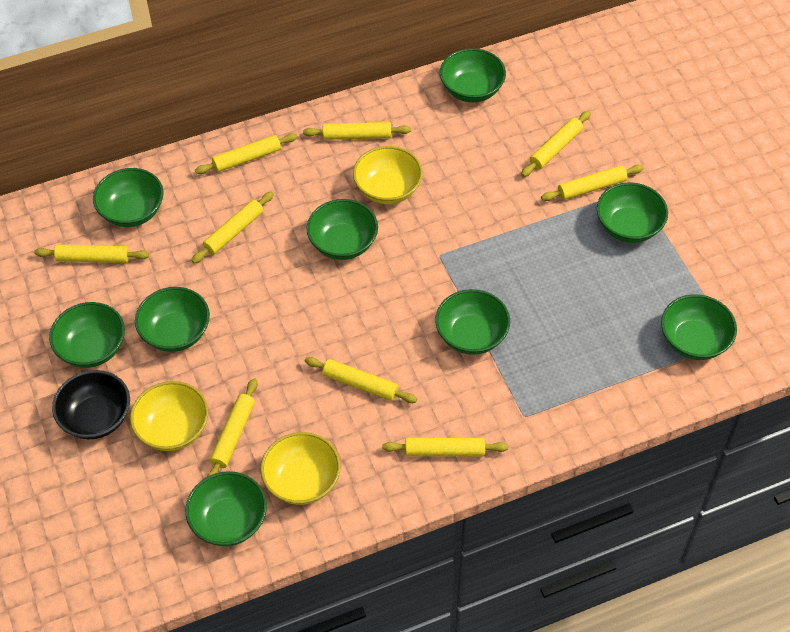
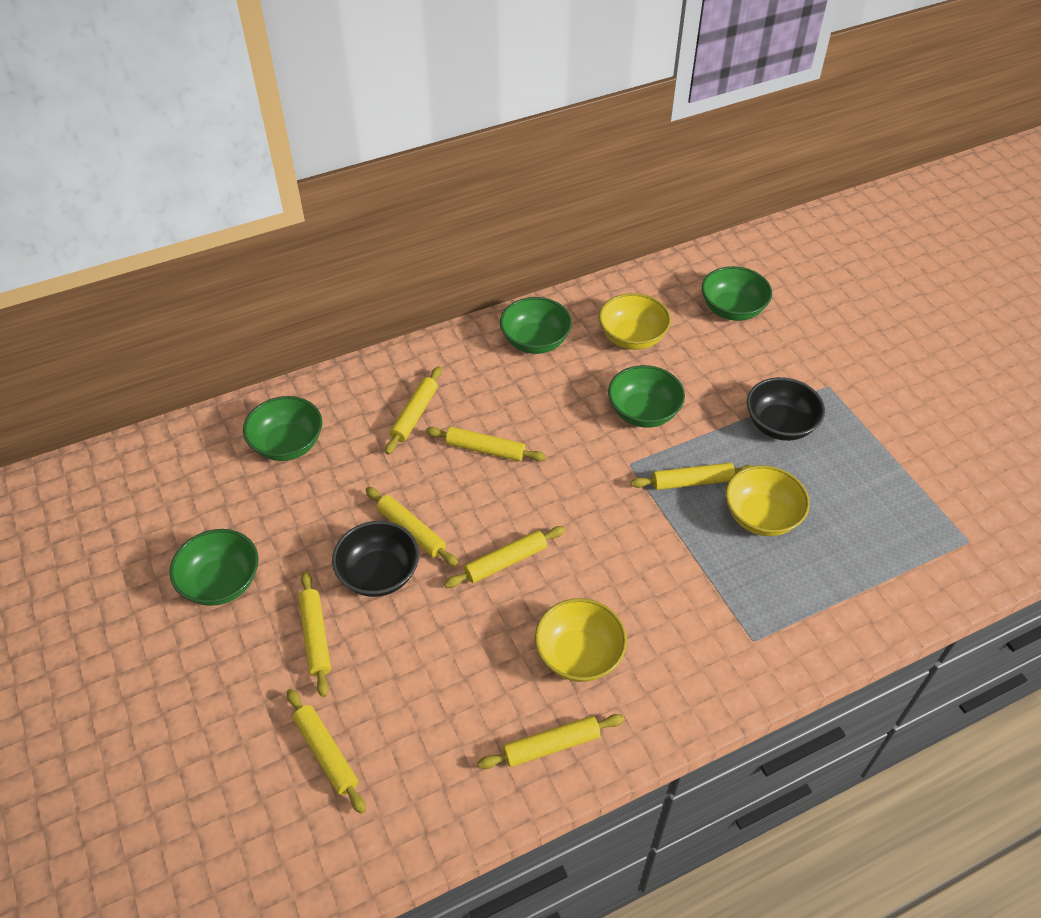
black bowl: [52,370,130,439] = 1 -> [332,521,419,597] [747,377,825,441] = 2
green bowl: [49,302,125,368] [93,168,164,227] [135,287,210,352] [185,471,267,546] [307,199,378,260] [435,289,510,355] [440,48,506,102] [597,182,668,243] [661,294,737,360] = 9 -> [170,529,259,606] [243,396,322,461] [500,297,572,354] [608,365,685,428] [702,266,772,321] = 5
yellow rolling pin: [34,244,149,263] [192,192,274,264] [195,133,298,174] [207,378,258,477] [303,122,411,140] [305,357,417,403] [382,438,508,456] [521,111,591,177] [541,165,644,201] = 9 -> [287,689,366,814] [298,571,331,697] [366,487,459,567] [385,366,442,454] [426,427,546,461] [444,526,565,588] [478,714,624,769] [630,463,752,490] = 8

